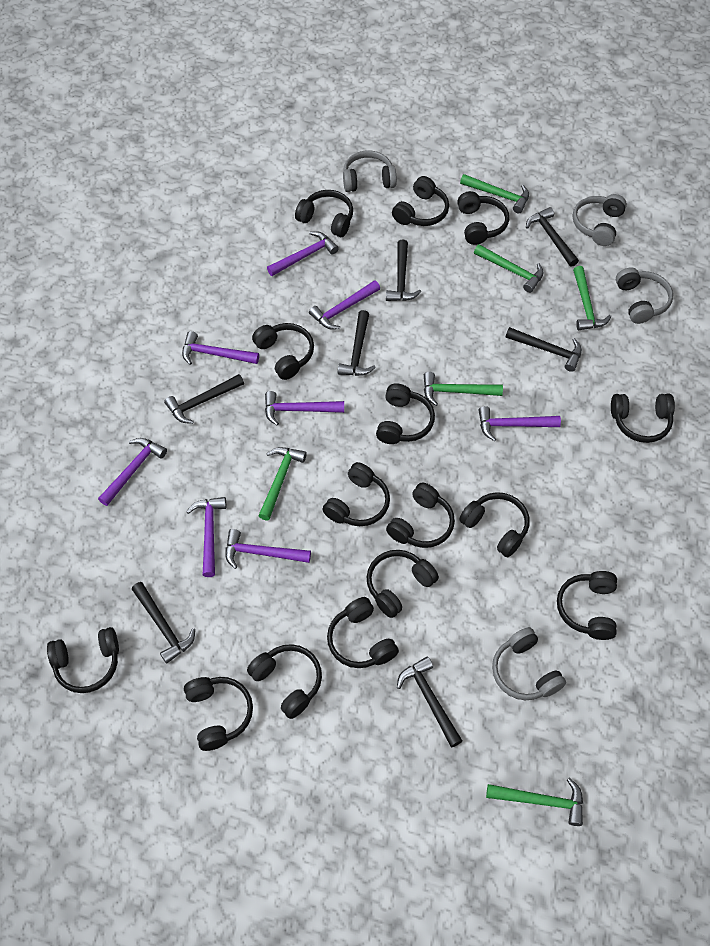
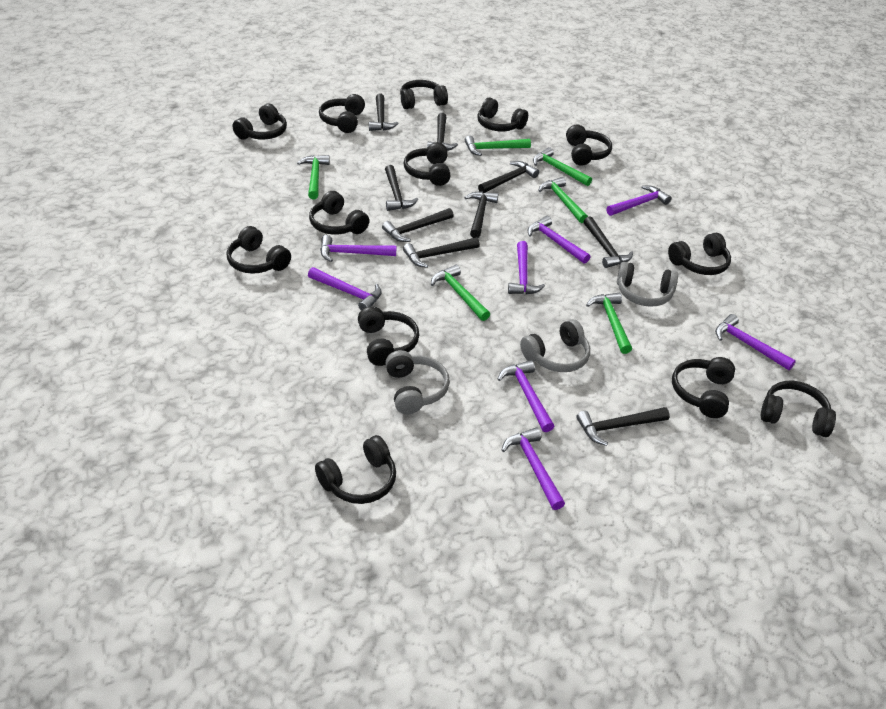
black hammer: [132,582,195,664] [164,374,244,424] [338,310,376,376] [386,240,421,301] [397,656,462,747] [506,327,582,372] [526,207,579,267] = 7 -> [369,94,399,131] [382,208,454,242] [385,165,418,211] [403,237,480,268] [427,113,458,151] [464,191,498,238] [478,161,539,193] [576,407,670,446] [583,216,633,268] = 9
black headphones: [47,627,119,693] [184,677,253,751] [247,644,322,719] [252,323,314,380] [295,190,353,237] [322,462,390,526] [327,597,399,668] [367,550,439,618] [376,383,435,444] [386,483,455,548] [392,176,449,226] [457,191,509,245] [459,492,529,557] [557,571,617,640] [611,394,675,443] = 15 -> [227,226,291,274] [232,104,287,140] [309,191,369,235] [315,435,396,504] [319,94,365,133] [358,306,419,366] [400,80,448,109] [403,142,450,186] [477,98,528,131] [566,125,612,166] [668,233,731,275] [672,357,735,418] [761,381,836,437] = 13
grey headphones: [343,150,397,192] [492,627,566,700] [573,194,627,246] [616,267,673,324] = 4 -> [385,350,450,414] [520,319,590,372] [617,262,678,307] = 3

